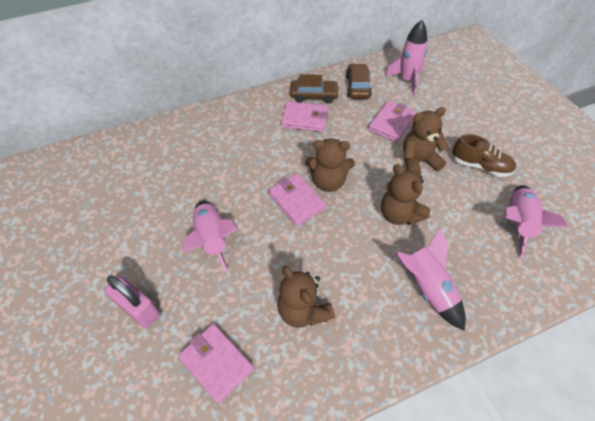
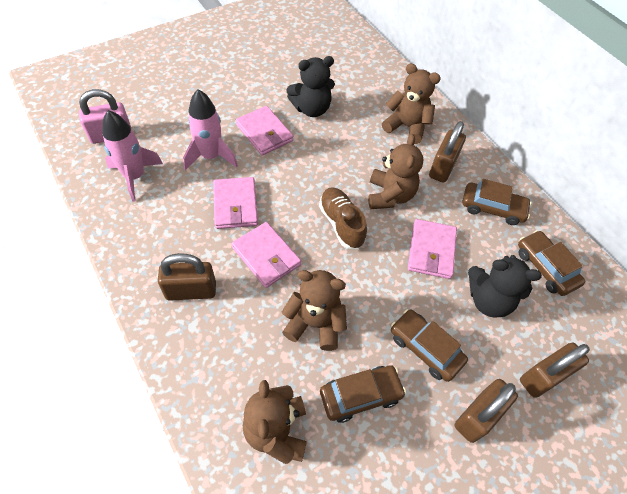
black teddy bear: none = 0 -> [286,56,335,117] [468,255,542,318] = 2
brown car: [290,74,339,103] [346,64,372,99] = 2 -> [320,365,406,423] [391,309,468,382] [463,179,532,225] [518,230,585,296] = 4
brown padlock: none = 0 -> [158,253,216,301] [429,121,466,183] [454,379,518,443] [520,343,590,398] = 4
pink rocket: [182,200,238,273] [385,20,427,95] [395,228,466,331] [504,185,569,259] = 4 -> [102,110,163,202] [183,89,238,170] = 2

